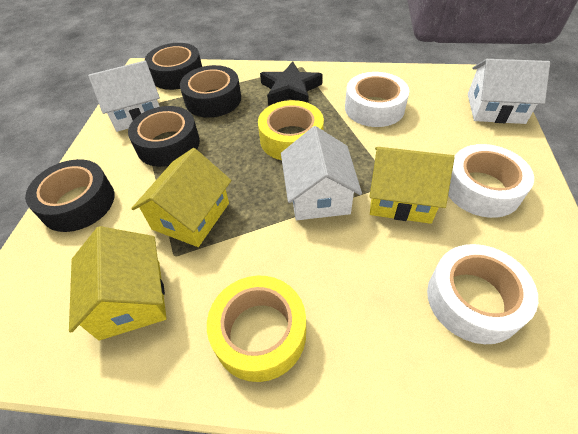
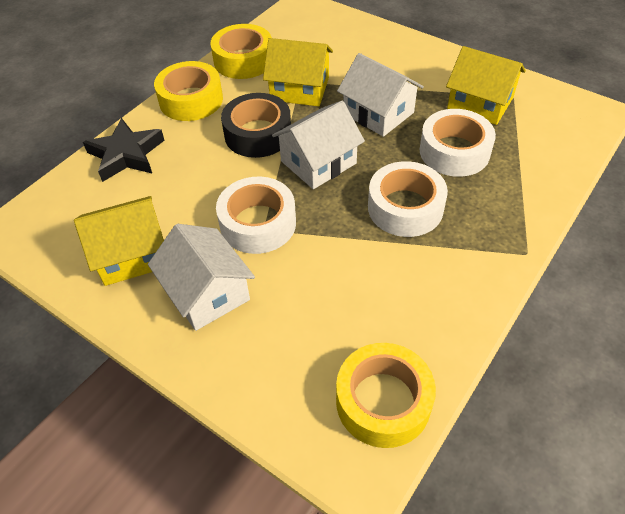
black tape: [25,159,115,232] [128,106,200,167] [145,43,202,90] [180,65,241,118] = 4 -> [221,93,291,158] = 1
yellow tape: [207,276,306,382] [258,100,324,160] = 2 -> [154,61,223,121] [210,24,272,79] [336,343,436,448] = 3

